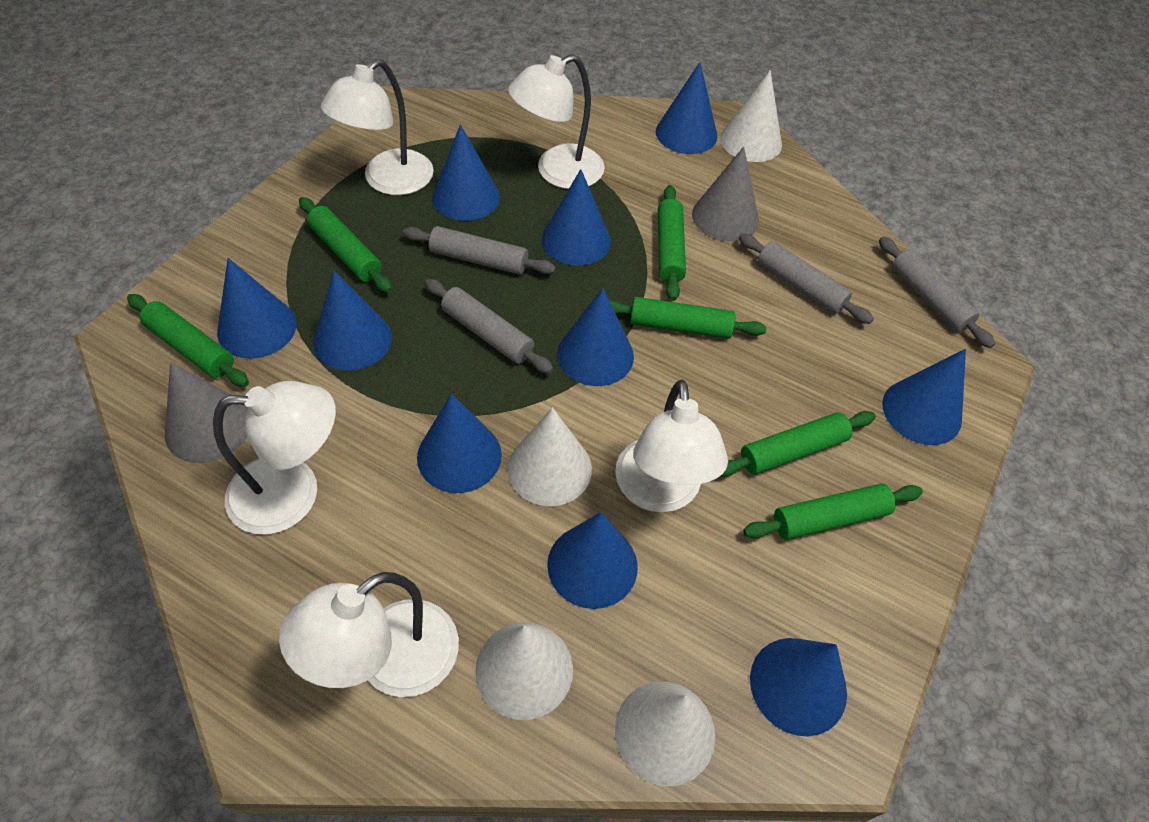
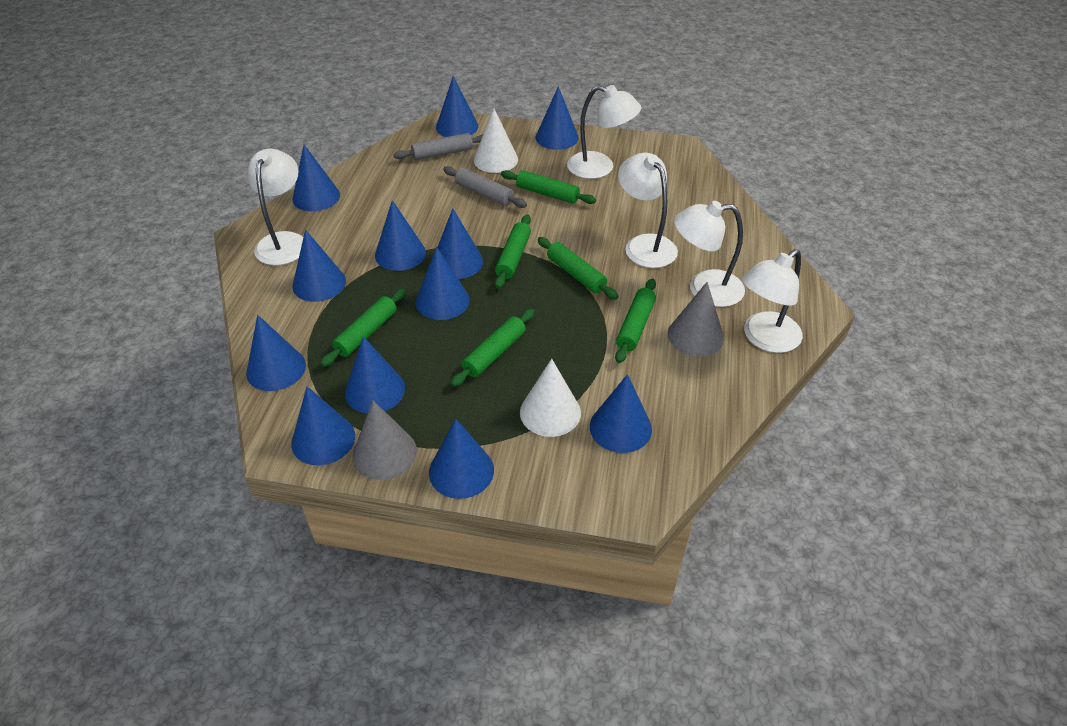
blue cone: [217,258,297,359] [313,271,392,371] [417,394,502,493] [432,125,500,221] [542,169,611,266] [547,512,638,609] [557,288,634,386] [656,62,717,154] [750,638,847,736] [882,349,966,445] = 10 -> [246,315,306,391] [291,386,355,465] [292,145,340,211] [293,230,346,302] [345,336,405,414] [375,200,426,271] [416,247,470,320] [429,419,494,499] [436,76,478,137] [437,208,483,279] [536,86,579,150] [590,374,652,453] = 12
grey rolling pin: [403,226,556,275] [425,279,553,374] [739,233,874,324] [879,237,995,348] = 4 -> [393,133,483,160] [443,166,527,208] = 2
white cone: [475,622,573,720] [507,408,592,506] [615,681,715,786] [720,70,782,162] = 4 -> [474,108,518,173] [520,359,581,437] = 2

